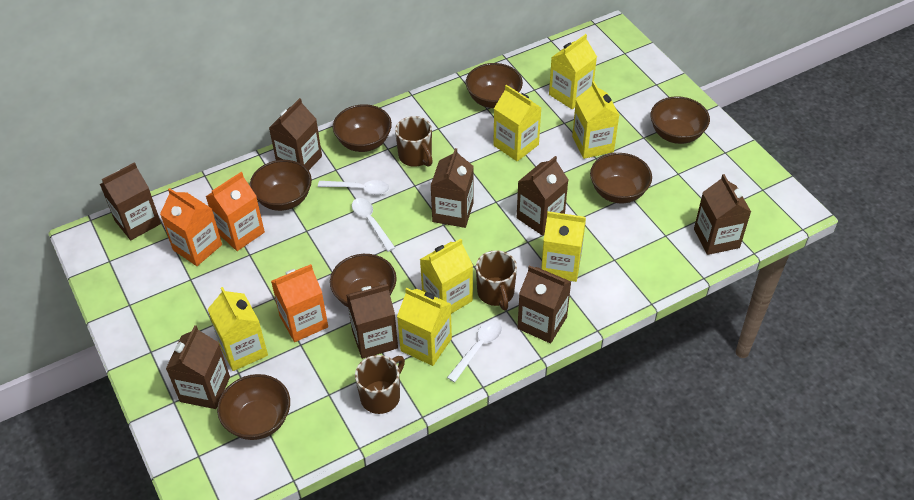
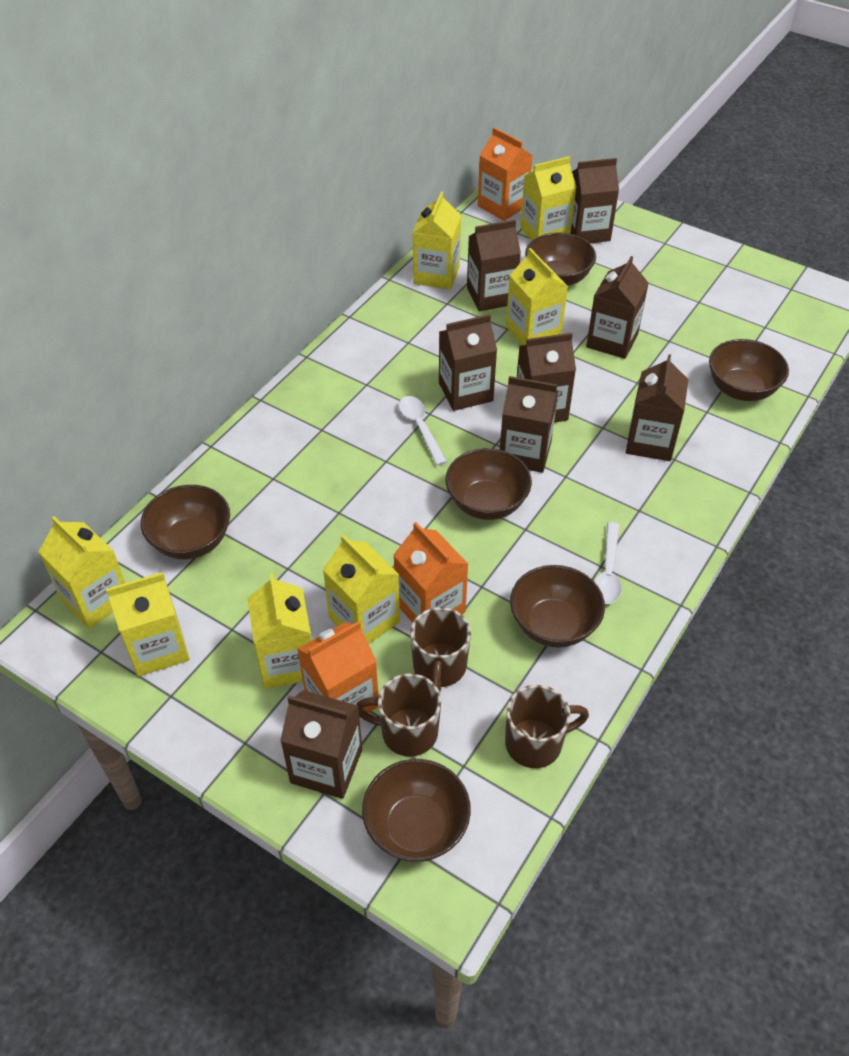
brown bowl: [217,374,290,440] [250,160,312,211] [330,254,397,307] [333,104,392,152] [466,63,523,108] [590,153,652,203] [650,96,710,144] = 7 -> [141,485,230,559] [362,759,471,862] [446,448,532,520] [510,565,605,648] [525,233,596,286] [709,339,789,401] = 6
white spoon: [318,180,389,195] [352,198,395,252] [447,320,502,382] = 3 -> [399,396,447,466] [594,522,622,604] = 2

